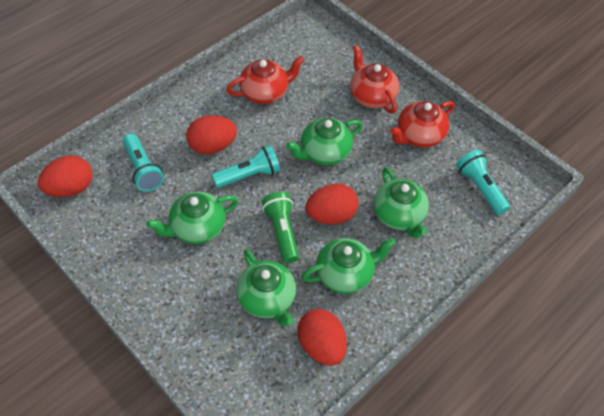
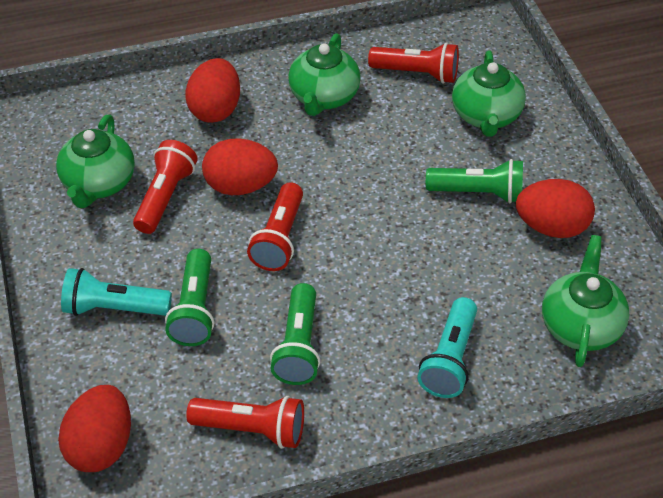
green flashlight: [262,192,299,263] = 1 -> [165,249,214,346] [270,283,320,385] [426,159,523,203] = 3
green teapot: [146,191,239,244] [236,249,296,327] [286,118,363,165] [302,238,396,294] [373,167,429,239] = 5 -> [56,115,135,208] [288,33,361,116] [452,50,526,137] [542,235,629,367] = 4
red flashlight: none = 0 -> [133,140,197,234] [186,396,304,449] [247,182,303,271] [368,42,459,84] = 4
red teapot: [226,56,304,104] [350,45,399,114] [390,101,455,148] = 3 -> none = 0
turquoise flashlight: [123,134,164,192] [212,145,280,188] [456,150,510,215] = 3 -> [61,268,172,316] [417,297,477,398] = 2

